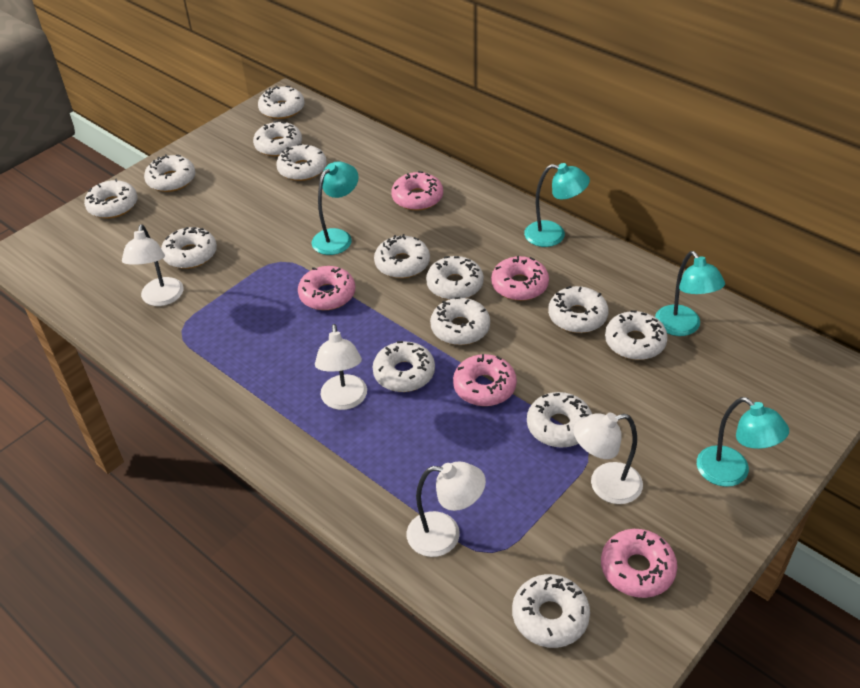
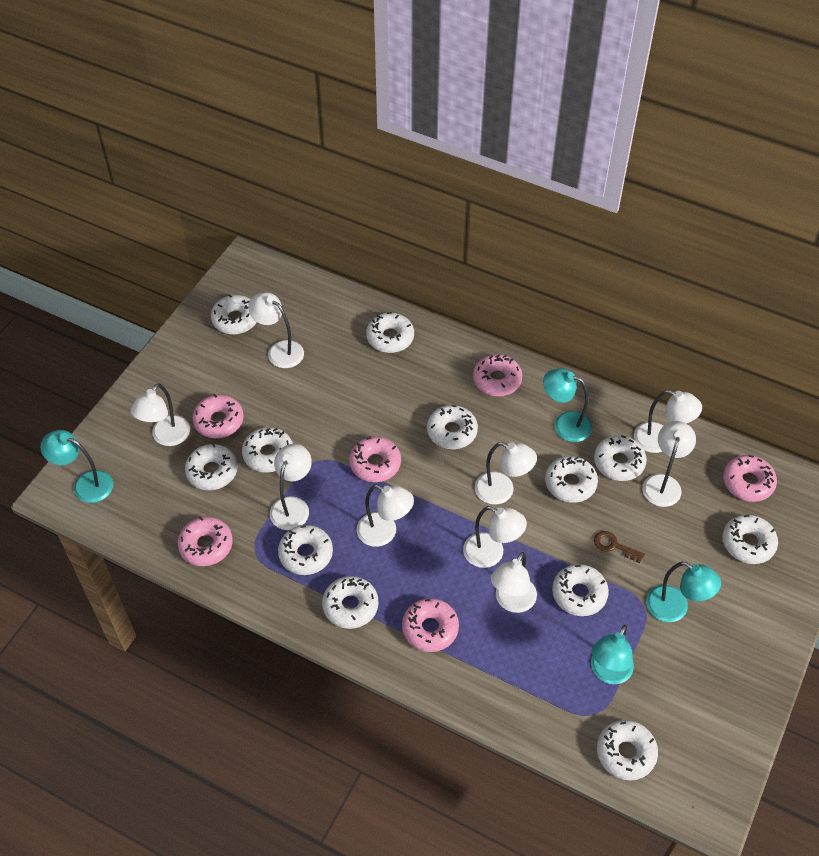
brown key: none = 0 -> [594,531,645,563] = 1
pink donut: [298,266,355,310] [391,171,443,211] [453,354,517,406] [491,256,549,301] [601,529,677,598] = 5 -> [178,517,233,566] [192,394,244,438] [349,436,401,482] [402,598,459,652] [473,354,522,396] [723,455,777,502] = 6
white donut: [84,178,138,218] [144,154,195,192] [161,227,217,269] [253,121,302,157] [258,85,304,119] [276,144,327,181] [373,341,435,392] [374,234,430,278] [426,256,484,300] [430,297,490,345] [512,574,590,648] [527,392,592,448] [548,286,608,333] [605,310,668,360] = 14 -> [185,443,238,490] [211,294,257,335] [242,427,293,473] [278,525,333,575] [322,576,378,629] [366,312,414,353] [427,405,478,449] [545,456,598,503] [552,564,609,616] [594,435,647,481] [597,720,658,780] [722,514,778,564] = 12
white lamp: [122,224,183,306] [315,324,367,410] [407,461,486,557] [573,413,643,504] = 4 -> [130,383,190,446] [248,292,304,368] [270,444,312,530] [356,485,414,547] [463,506,527,568] [475,442,537,504] [491,552,537,613] [634,390,702,453] [642,421,696,507] = 9

